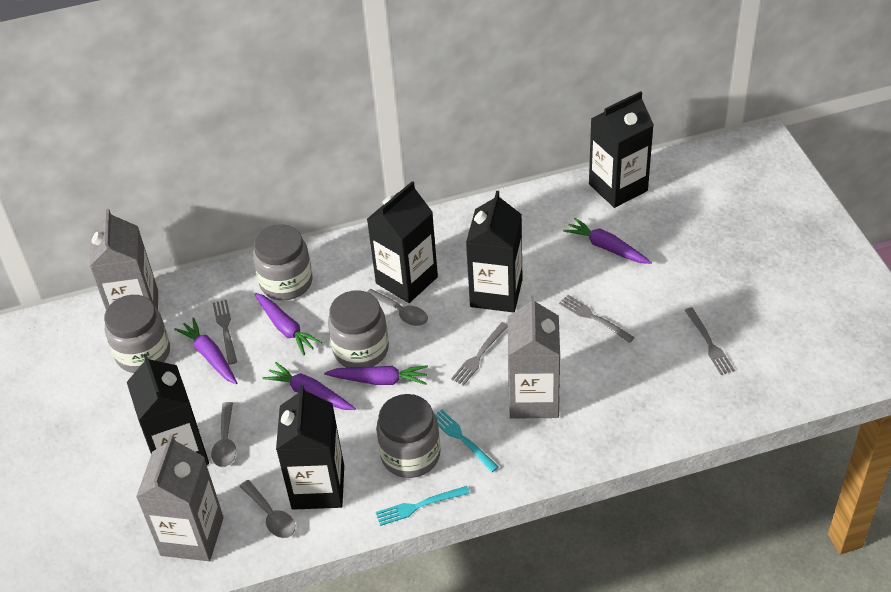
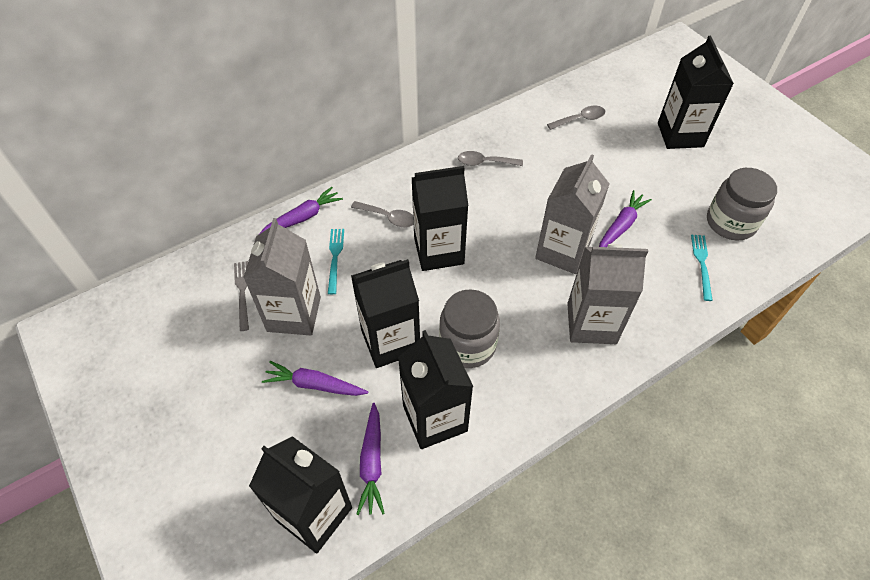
grey fork: [213,300,237,365] [451,322,508,386] [559,295,635,343] [685,307,735,375] = 4 -> [234,261,249,331] = 1
grey jar: [104,295,170,373] [253,224,313,300] [328,290,389,367] [376,394,441,478] = 4 -> [439,289,500,368] [707,168,777,240] = 2
purple carrot: [174,317,237,384] [254,293,322,355] [263,362,356,410] [324,365,428,385] [563,218,652,264] = 5 -> [259,187,343,234] [262,361,368,396] [356,403,385,515] [599,190,652,247] = 4

